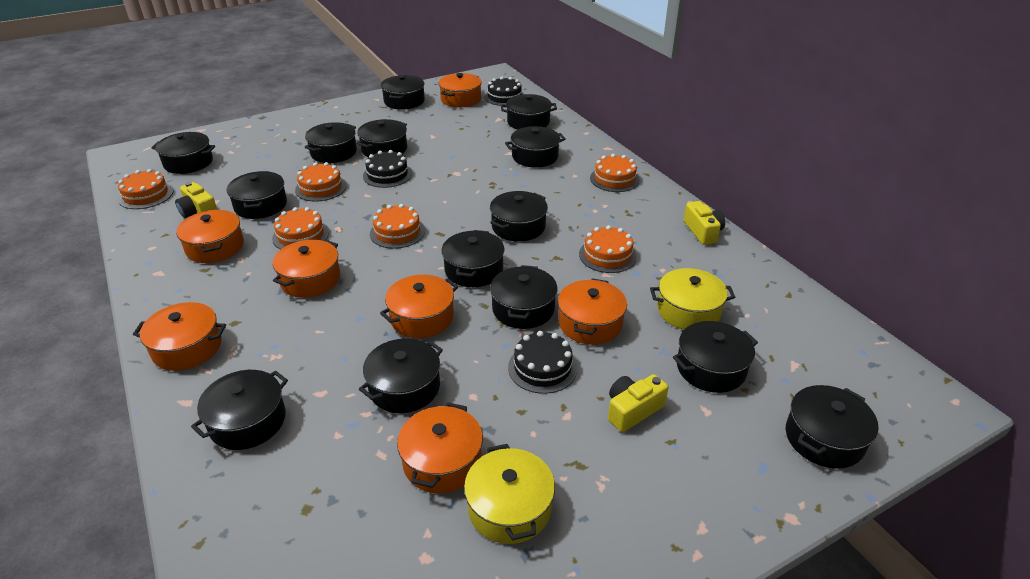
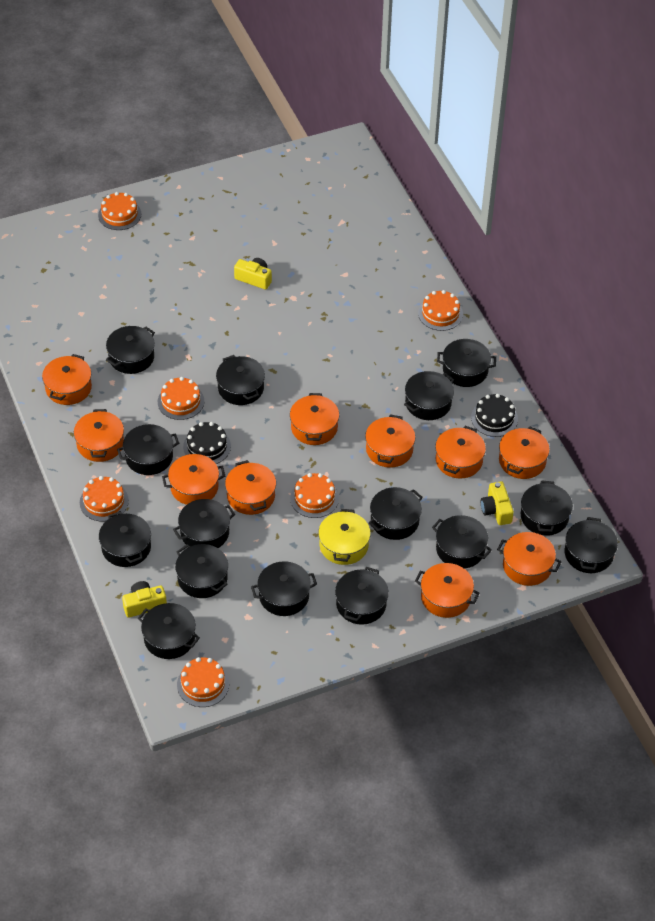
black cake: [363,150,412,188] [485,77,523,106] [508,331,578,394] = 3 -> [183,422,231,464] [471,394,518,437] = 2
black pot: [151,132,215,174] [191,370,288,450] [227,171,287,219] [305,122,357,163] [357,119,407,158] [359,338,443,413] [381,75,425,110] [442,230,505,287] [490,191,548,242] [490,265,557,329] [501,94,557,130] [505,126,566,168] [673,321,758,393] [786,385,878,469] = 14 -> [99,511,151,567] [106,326,155,374] [117,424,179,475] [138,603,200,659] [173,499,235,548] [175,544,228,598] [216,355,265,405] [251,561,317,616] [335,567,389,625] [369,487,423,540] [404,371,454,420] [432,515,492,569] [437,339,496,387] [521,480,573,536] [565,517,618,573] = 15
orange pot: [133,302,226,371] [176,209,244,263] [273,240,340,298] [380,275,458,338] [397,402,483,493] [439,73,482,107] [558,278,627,344] = 7 -> [42,354,92,405] [74,409,124,462] [162,454,225,505] [225,460,276,515] [290,393,339,445] [365,414,416,468] [415,563,480,618] [435,426,486,479] [497,532,561,586] [499,426,550,479] = 10
yellow pot: [464,444,555,544] [650,268,735,330] = 2 -> [318,509,371,565] = 1

